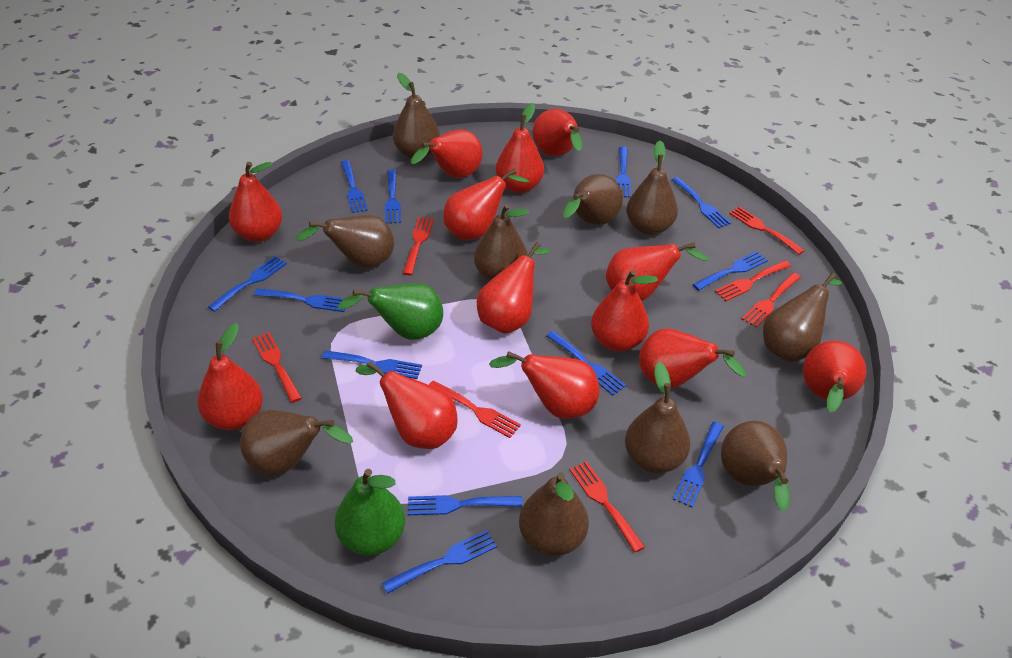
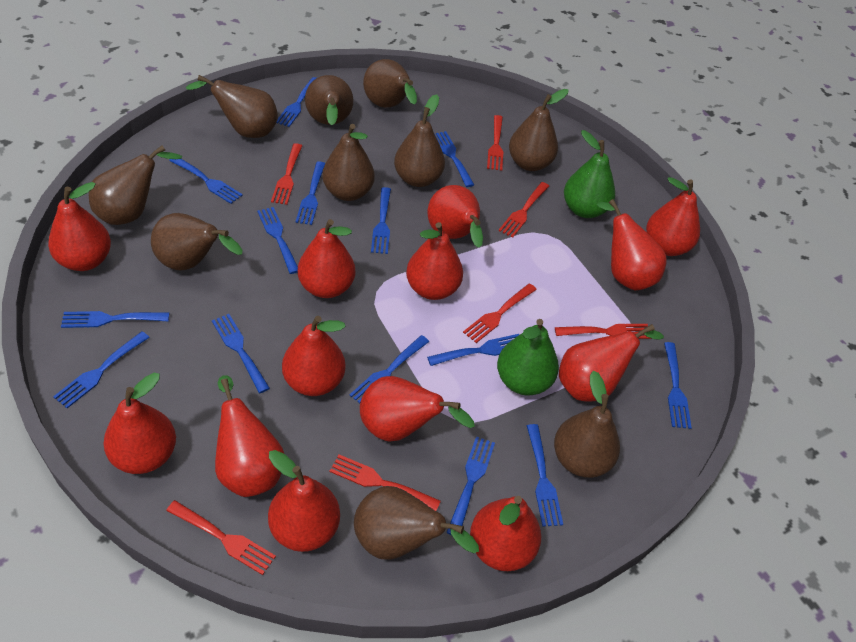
blue fork: [208,256,287,312] [254,288,345,312] [322,350,422,379] [341,160,368,213] [382,530,497,594] [385,169,401,224] [408,495,523,515] [546,331,626,395] [616,147,631,198] [672,177,731,228] [673,422,724,507] [692,251,768,291] = 12 -> [53,331,150,408] [61,311,169,328] [169,159,243,204] [212,314,270,393] [257,207,298,274] [276,77,316,127] [295,161,326,225] [349,335,429,404] [371,187,391,254] [427,334,519,366] [434,131,474,187] [446,436,495,535] [527,424,563,527] [664,342,692,429] = 14

